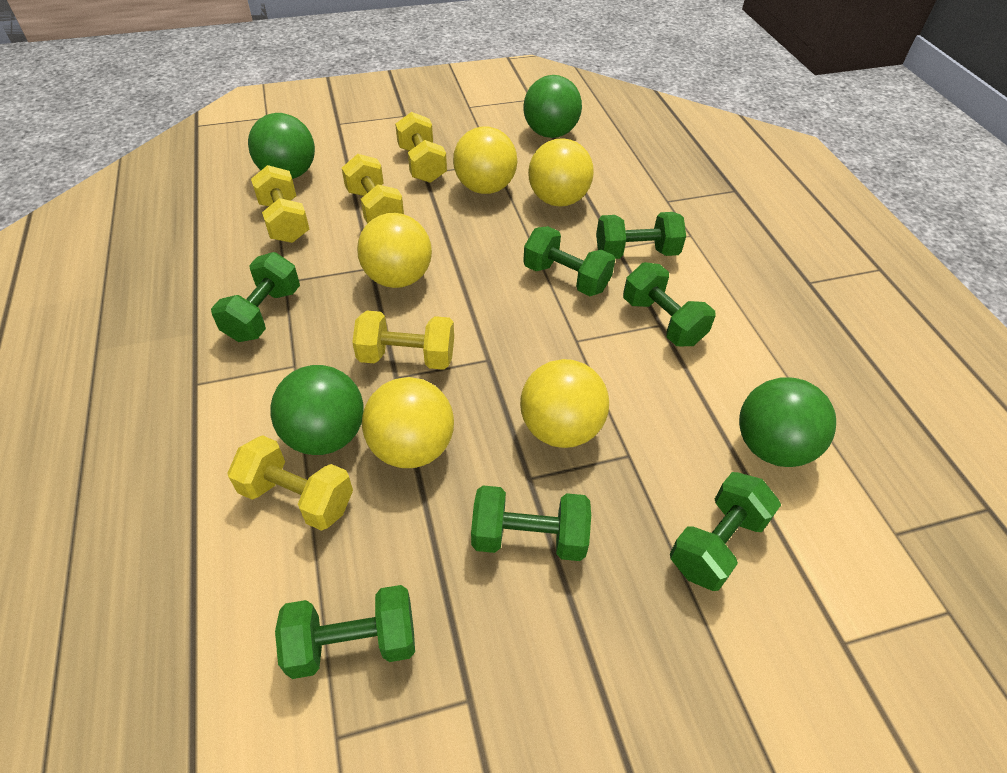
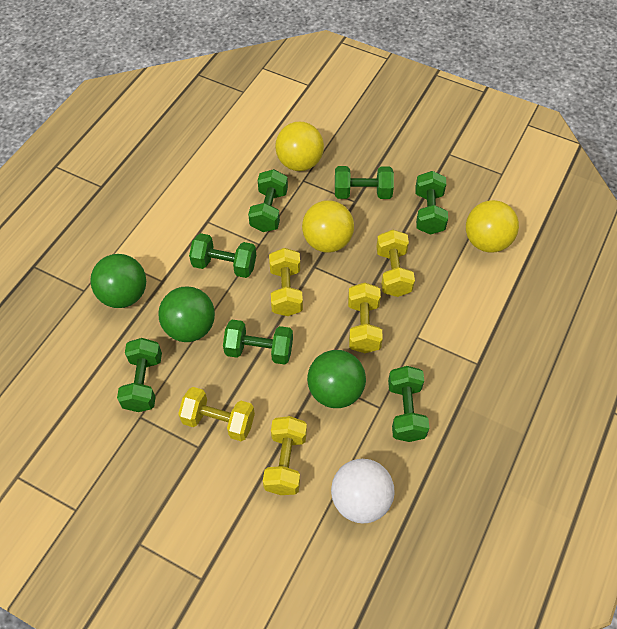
green ball: [248,113,315,179] [270,365,364,455] [523,75,582,138] [739,377,836,467] = 4 -> [90,254,146,308] [158,287,215,342] [307,350,366,408] = 3
white ball: none = 0 -> [331,459,394,523] = 1
yellow ball: [357,213,432,288] [362,377,454,468] [453,126,517,194] [520,359,609,448] [528,138,594,207] = 5 -> [275,122,324,171] [302,200,354,252] [466,200,519,253] = 3

